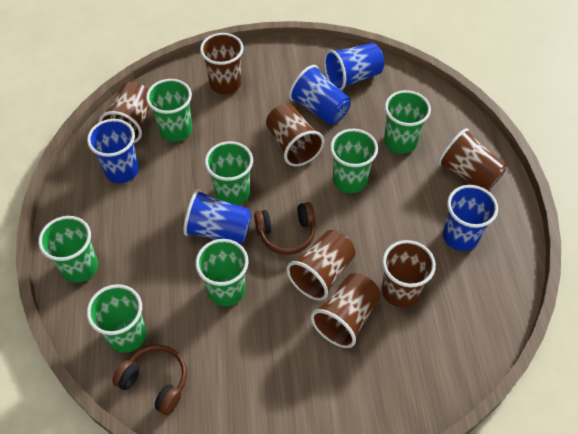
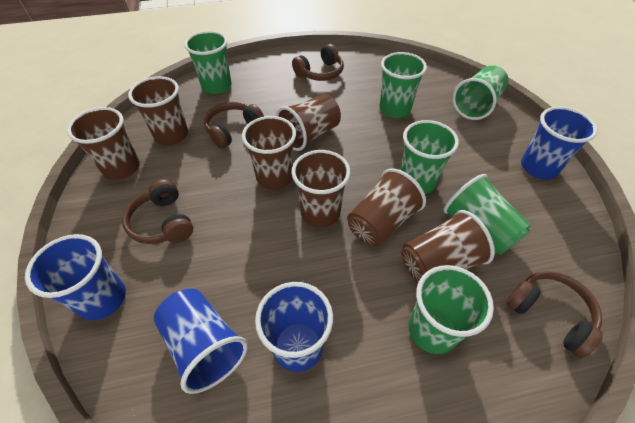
blue cup: [87,119,139,183] [183,189,252,244] [289,65,351,125] [324,43,384,91] [443,185,498,251] = 5 -> [25,234,126,321] [154,289,248,394] [255,282,333,372] [521,106,598,179] = 4
brown headphones: [112,345,187,415] [254,202,315,255] = 2 -> [122,179,193,244] [204,102,264,149] [292,44,344,81] [506,271,603,358] = 4
green cup: [38,216,98,283] [87,284,146,353] [146,79,192,142] [195,239,249,306] [205,141,253,205] [330,129,378,193] [384,90,431,154] = 7 -> [184,31,231,94] [379,52,427,118] [400,120,459,194] [408,265,494,354] [444,174,531,255] [452,66,509,120] = 6

